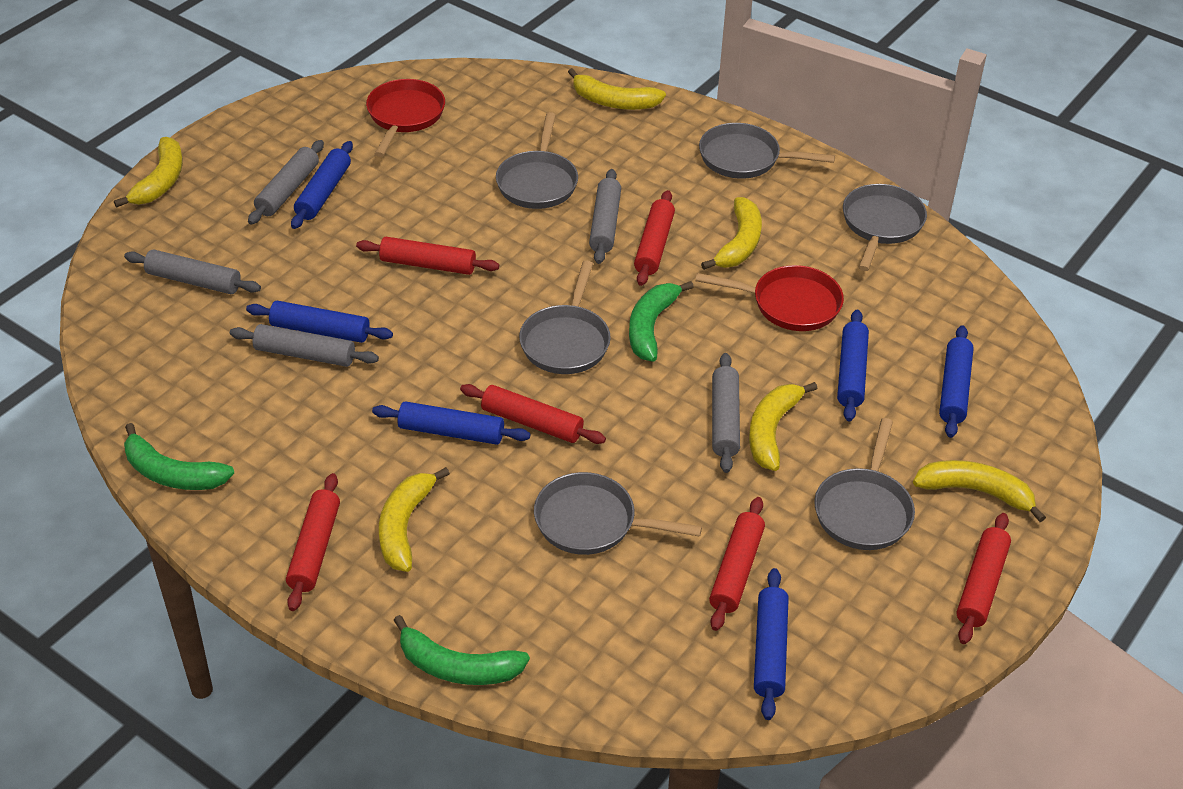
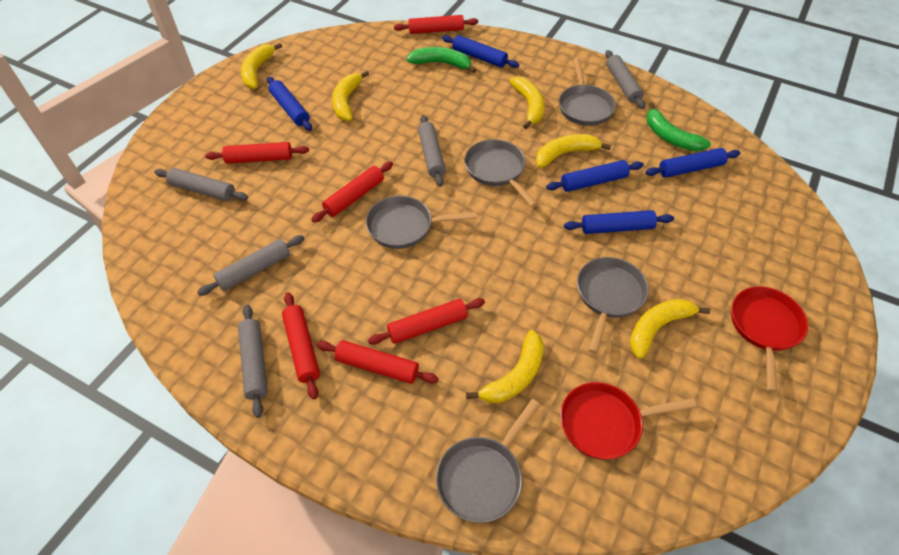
blue rolling pin: [246,301,393,343] [291,141,353,229] [372,401,531,445] [754,568,789,720] [837,309,869,422] [939,325,974,438] = 6 -> [267,77,312,131] [442,35,519,68] [546,160,643,192] [564,210,674,234] [645,148,740,178] = 5
green banana: [124,423,234,490] [393,615,530,685] [629,281,694,362] = 3 -> [407,47,476,73] [647,103,711,151] = 2
grey pan: [496,112,578,209] [519,260,611,374] [534,472,702,555] [699,123,835,179] [814,418,915,550] [843,184,927,271] = 6 -> [366,196,477,249] [436,399,540,523] [464,139,538,207] [559,58,616,126] [577,257,649,354] = 5

